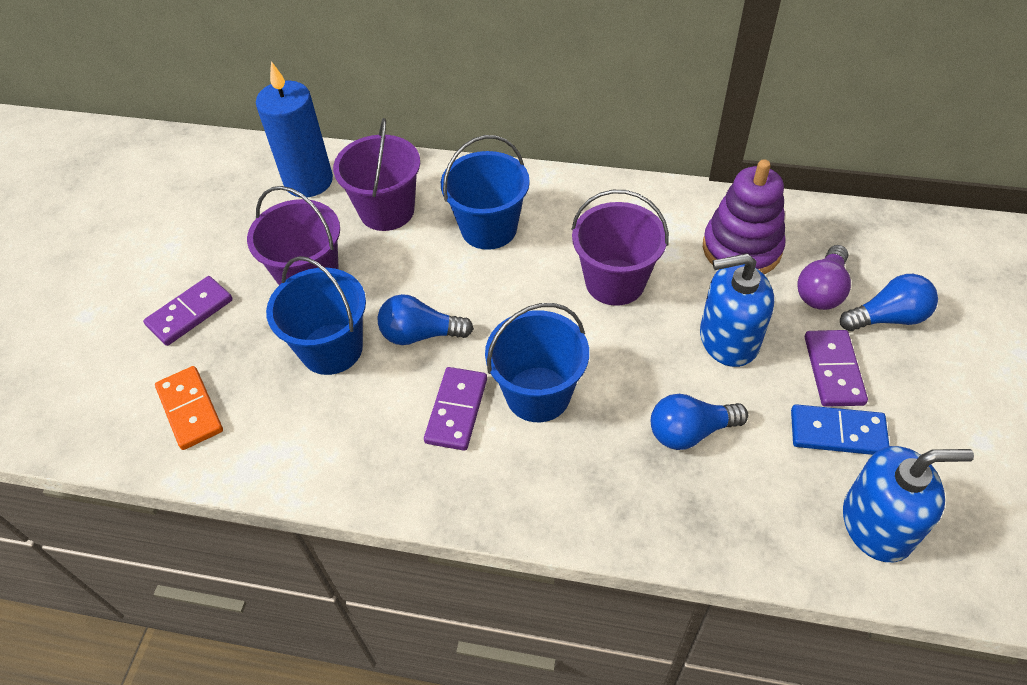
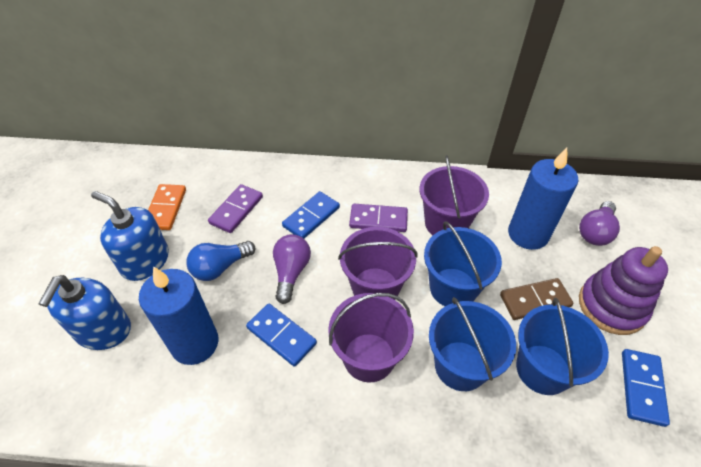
blue candle: [256,61,333,197] = 1 -> [139,266,219,365] [508,148,578,250] = 2
blue domino: [791,404,890,455] = 1 -> [246,304,317,367] [282,191,340,238] [622,349,670,427] = 3
blue light bulb: [378,294,474,345] [651,394,748,450] [840,274,938,331] = 3 -> [186,241,255,281] = 1
brown domino: none = 0 -> [500,278,573,320] = 1
purple domino: [143,276,233,346] [424,367,487,451] [805,330,868,407] = 3 -> [208,184,263,233] [349,204,408,232] = 2
purple light bulb: [797,245,851,310] = 1 -> [273,234,311,304] [579,201,620,246] = 2

